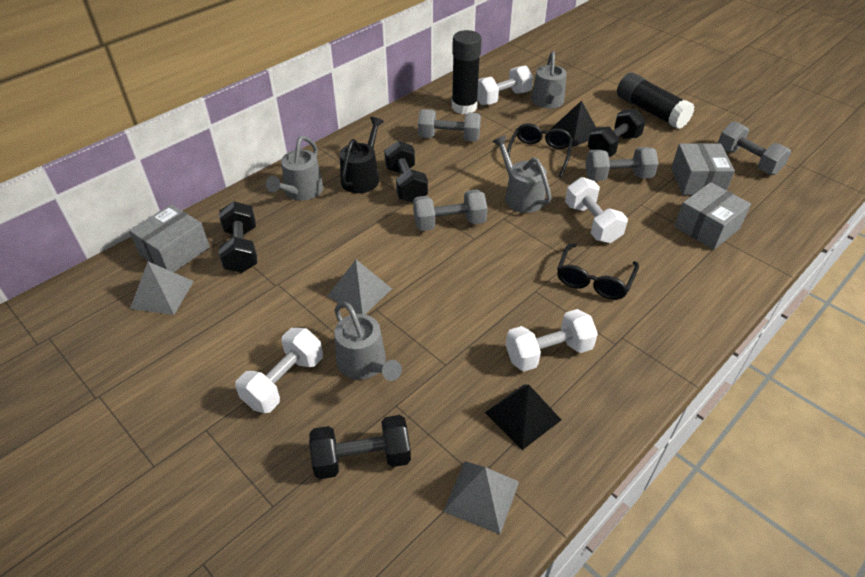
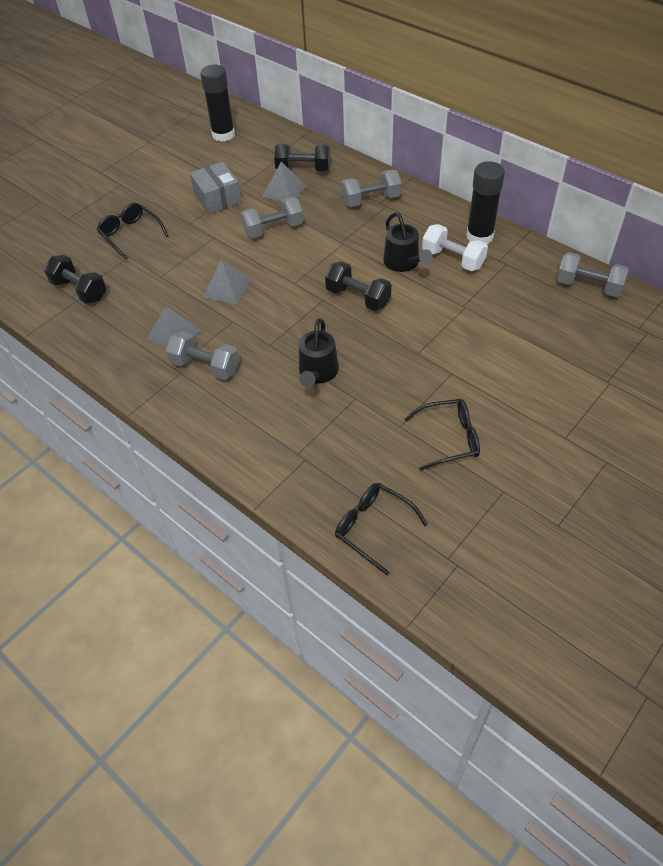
black dumbbell: [219,201,257,273] [309,415,411,479] [384,141,428,203] [588,109,646,157] = 4 -> [44,255,107,304] [274,144,330,171] [325,261,391,311] = 3
black glasses: [507,123,573,178] [557,243,639,300] = 2 -> [97,203,168,260] [335,483,428,575] [405,399,480,471] = 3
black pyramid: [485,384,561,450] [551,101,596,147] = 2 -> none = 0
black watering can: [340,117,384,193] = 1 -> [299,318,339,387] [383,212,433,272] = 2
grey box: [129,204,210,272] [671,143,735,195] [674,182,751,250] = 3 -> [190,162,242,215] = 1
grey watering can: [265,136,323,201] [334,302,402,381] [492,135,551,213] [531,51,567,109] = 4 -> none = 0
white dumbbell: [235,328,323,413] [477,65,533,105] [506,309,598,372] [565,177,628,243] = 4 -> [422,224,488,271] = 1

